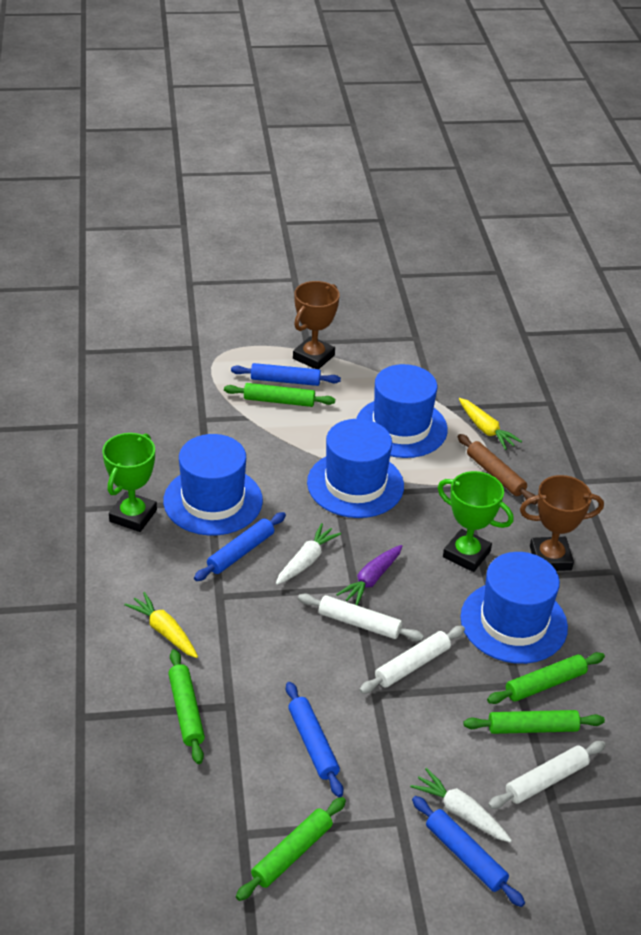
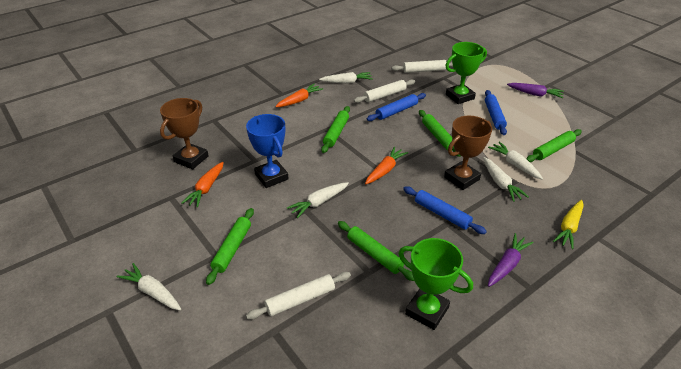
blue hat: [163,434,263,535] [307,419,404,518] [356,364,448,458] [460,552,568,664] = 4 -> none = 0
blue rolling pin: [194,512,286,581] [231,363,341,386] [286,682,343,797] [412,796,525,907] = 4 -> [367,93,426,121] [403,186,487,234] [485,90,507,135] = 3
blue trophy: none = 0 -> [246,114,289,188] = 1
brown rolling pin: [458,434,537,504] = 1 -> none = 0
orange carrot: none = 0 -> [182,162,224,207] [275,84,323,107] [365,147,408,184] = 3
purple carrot: [336,545,402,606] = 1 -> [488,233,534,287] [507,83,564,98] = 2
white carrot: [276,523,341,585] [410,768,512,842] = 2 -> [116,263,181,310] [287,182,349,218] [319,72,373,84] [483,157,529,202] [488,141,543,180] = 5
yellow carrot: [124,592,198,658] [459,398,522,450] = 2 -> [553,200,584,249] = 1

